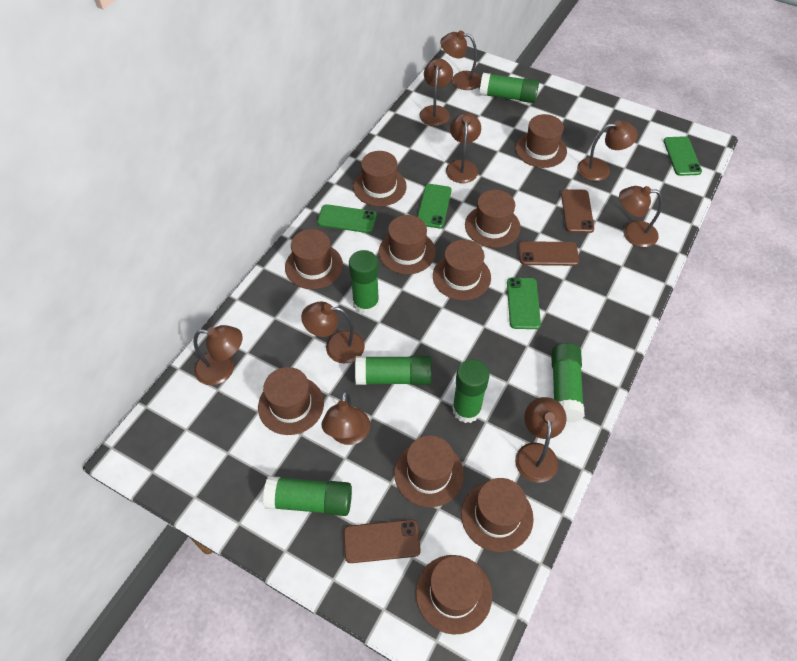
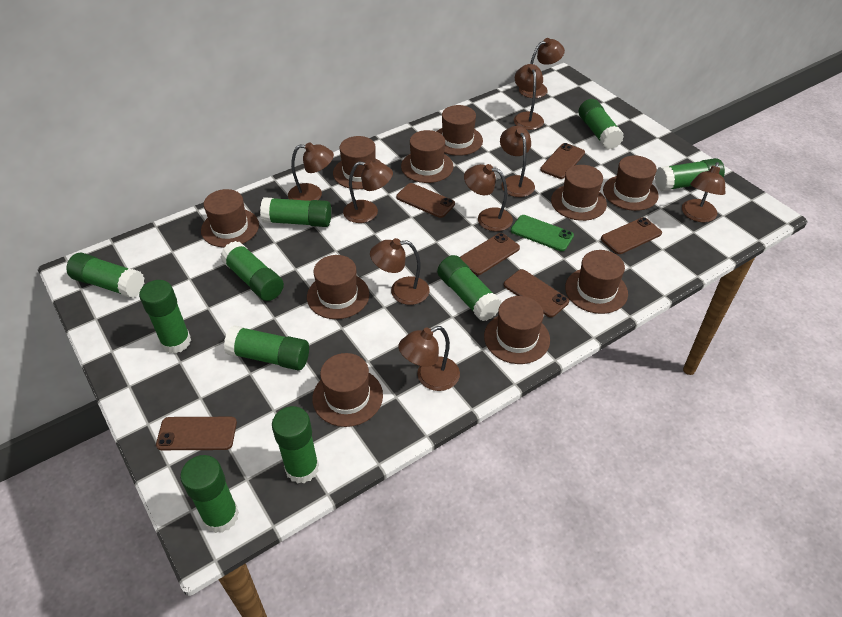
brown phone: [343,519,421,563] [518,241,579,266] [561,189,594,233] = 3 -> [156,417,237,450] [396,183,455,218] [460,233,520,275] [504,269,569,317] [540,143,585,179] [601,217,662,254] = 6
green glue stick: [263,476,352,516] [349,250,379,315] [355,355,432,385] [452,359,490,423] [479,73,539,103] [551,343,585,423] = 6 -> [66,253,144,298] [139,280,191,354] [180,455,239,533] [220,241,284,301] [224,325,309,370] [260,197,331,227] [272,406,319,484] [437,255,502,321] [579,99,624,150] [655,158,725,191] = 10
green phone: [317,204,377,233] [417,184,452,228] [507,278,541,329] [664,136,702,176] = 4 -> [511,215,574,251] = 1

